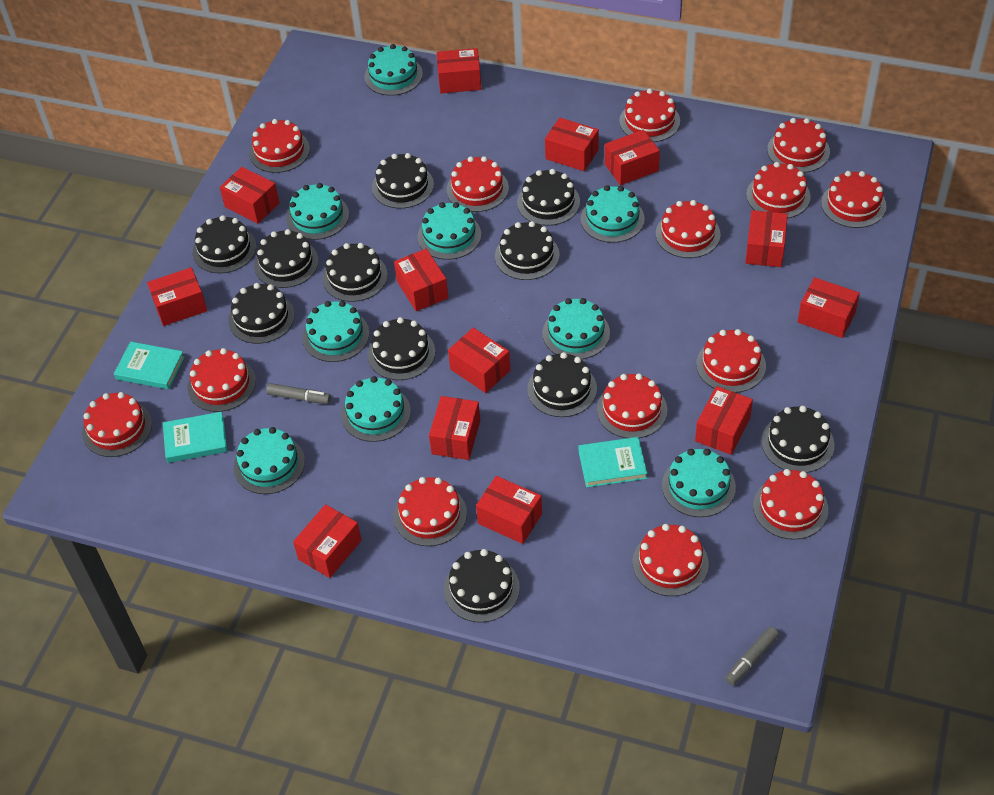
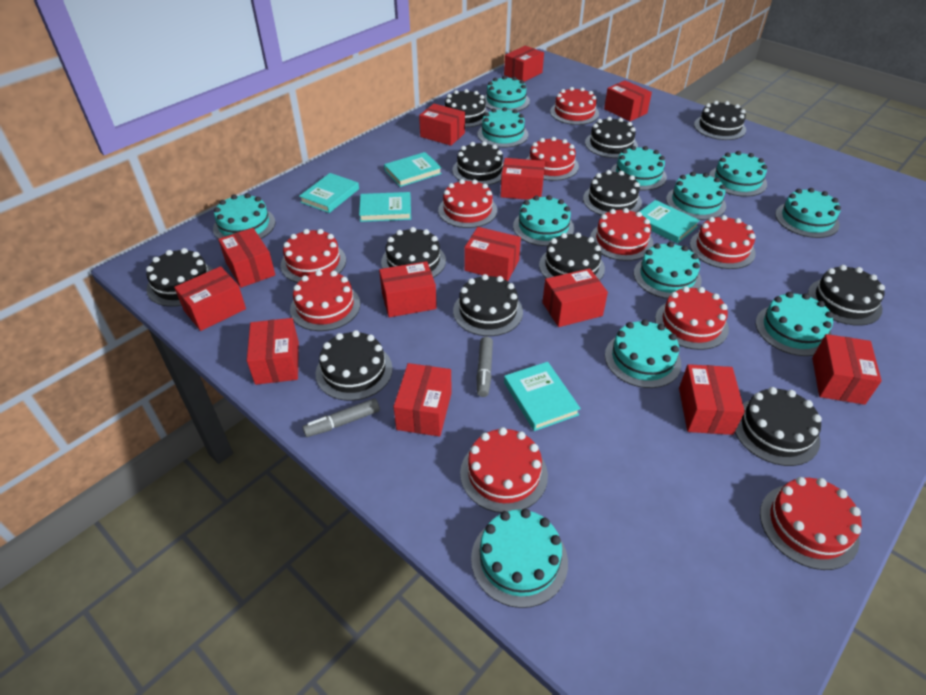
black cake: [193,215,256,273] [228,283,295,344] [254,229,319,288] [322,243,388,302] [368,317,435,380] [372,153,434,209] [444,549,520,623] [495,221,560,280] [517,169,580,226] [527,352,597,417] [761,406,834,473] = 11 -> [146,248,213,307] [316,330,393,401] [381,227,446,278] [445,89,489,127] [452,141,504,185] [453,274,523,336] [539,233,605,280] [583,170,642,216] [585,117,638,158] [694,101,746,140] [735,387,822,466] [808,265,885,326] = 12
red cake: [82,392,152,457] [187,348,256,412] [249,119,310,173] [394,477,467,546] [447,156,509,212] [597,373,667,438] [619,89,680,142] [632,524,709,596] [656,200,721,258] [696,329,766,393] [746,162,811,218] [753,469,828,540] [767,118,830,173] [821,171,886,228] = 14 -> [281,229,346,283] [290,270,360,331] [438,179,497,228] [460,427,548,513] [527,137,579,181] [550,87,599,125] [590,208,654,261] [655,286,729,350] [690,215,756,269] [760,477,862,570] = 10
turquoise book: [114,342,185,389] [163,412,227,463] [578,437,647,488] = 3 -> [299,173,359,213] [359,192,411,222] [384,152,442,187] [504,362,581,431] [639,200,700,244] = 5
turquoise cake: [234,427,305,494] [286,183,349,240] [302,301,369,362] [341,376,411,442] [365,44,423,96] [418,202,481,260] [542,298,610,360] [581,185,645,243] [662,449,736,517] = 9 -> [213,193,276,239] [471,509,568,608] [477,107,528,148] [484,76,530,111] [513,195,574,246] [605,319,681,388] [611,146,667,191] [634,242,702,299] [666,172,726,220] [709,151,767,197] [756,292,833,356] [775,188,841,238] = 12

